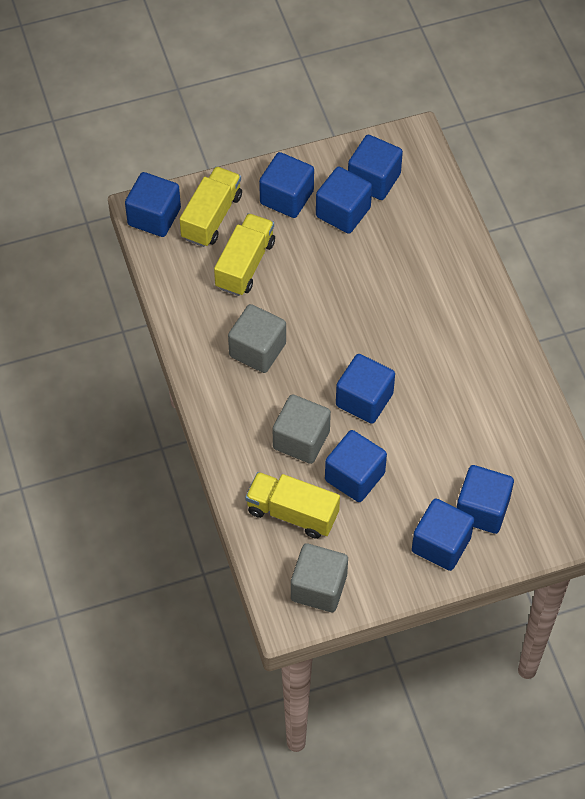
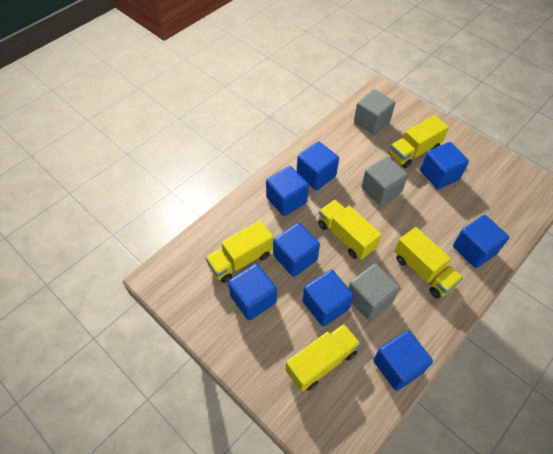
yellow truck: [180,166,242,247] [214,213,275,296] [245,472,340,539] = 3 -> [205,220,274,283] [286,324,361,392] [318,200,382,259] [389,115,449,168] [394,227,463,298] = 5

